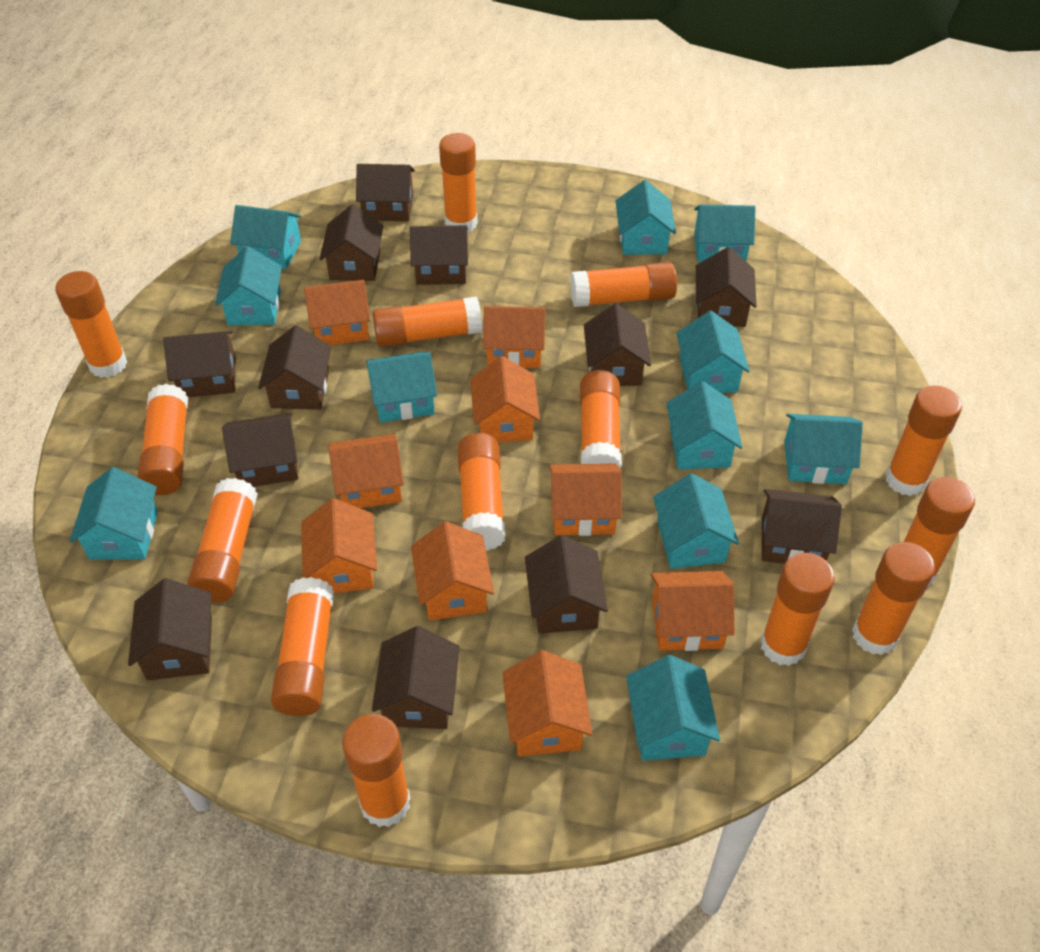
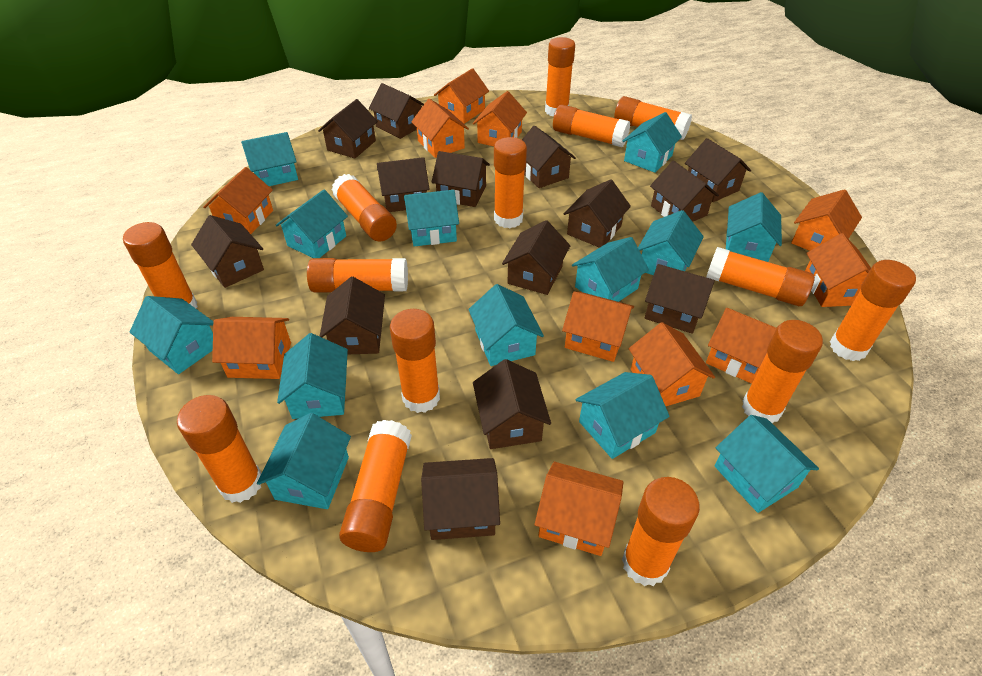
brown house: [128,578,212,680] [163,331,236,397] [222,413,298,487] [258,325,332,410] [320,205,383,281] [356,164,415,221] [372,626,459,729] [410,225,468,285] [525,535,608,634] [584,304,651,386] [696,247,757,327] [762,489,842,564] = 12 -> [191,215,264,288] [318,99,378,159] [319,277,385,355] [369,83,424,139] [377,157,430,212] [421,458,500,540] [432,151,490,207] [473,359,551,449] [502,220,570,295] [522,126,576,188] [564,179,631,248] [645,264,715,334] [650,161,719,222] [685,138,751,202] = 14
orange house: [301,498,377,593] [304,280,370,345] [328,434,404,508] [411,521,494,621] [470,356,540,442] [483,306,546,368] [502,650,592,756] [549,464,622,536] [651,571,735,651] = 9 -> [203,167,273,234] [212,317,291,379] [411,99,469,158] [434,68,489,124] [473,91,527,146] [534,462,623,556] [562,291,634,362] [629,322,715,406] [706,308,776,384] [791,189,862,251] [805,233,871,307] = 11
turquoise house: [70,467,158,560] [215,246,282,326] [230,205,302,269] [366,351,437,423] [616,180,676,255] [626,655,720,761] [653,473,739,569] [666,381,743,469] [677,311,750,393] [694,204,756,263] [784,414,863,484] = 11 -> [130,296,213,374] [241,132,298,186] [257,413,351,509] [276,189,348,258] [277,333,348,419] [404,190,459,246] [468,284,544,366] [572,237,649,302] [576,372,670,459] [623,112,682,173] [638,210,704,275] [715,415,819,513] [726,192,782,262] = 13

